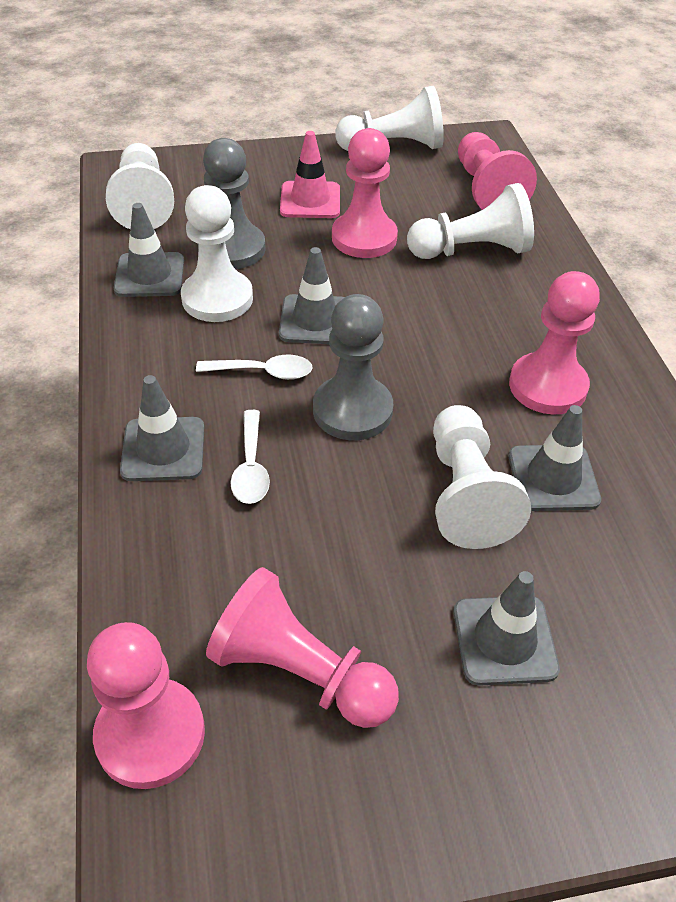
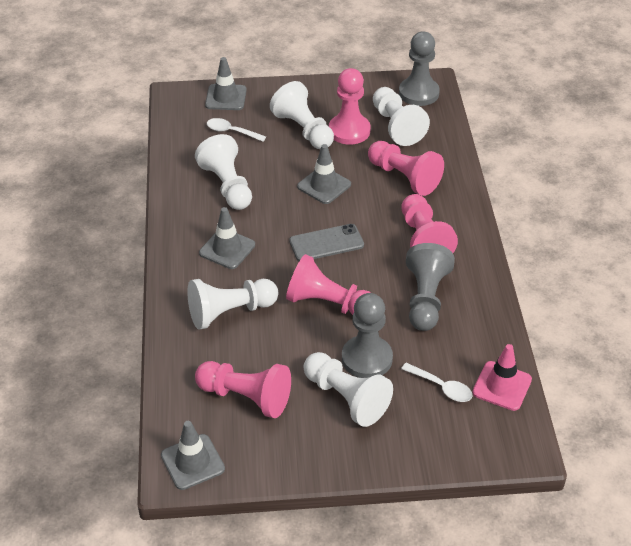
grey pawn: [198,138,266,269] [313,294,394,440] = 2 -> [342,293,393,378] [399,32,440,106] [406,243,455,331] = 3
grey phone: none = 0 -> [289,224,364,261] = 1
grey traffic cone: [114,203,184,297] [120,375,204,481] [279,247,345,344] [454,571,560,686] [509,405,601,511] = 5 -> [161,421,225,490] [199,207,255,269] [205,57,247,110] [297,144,351,204] = 4

